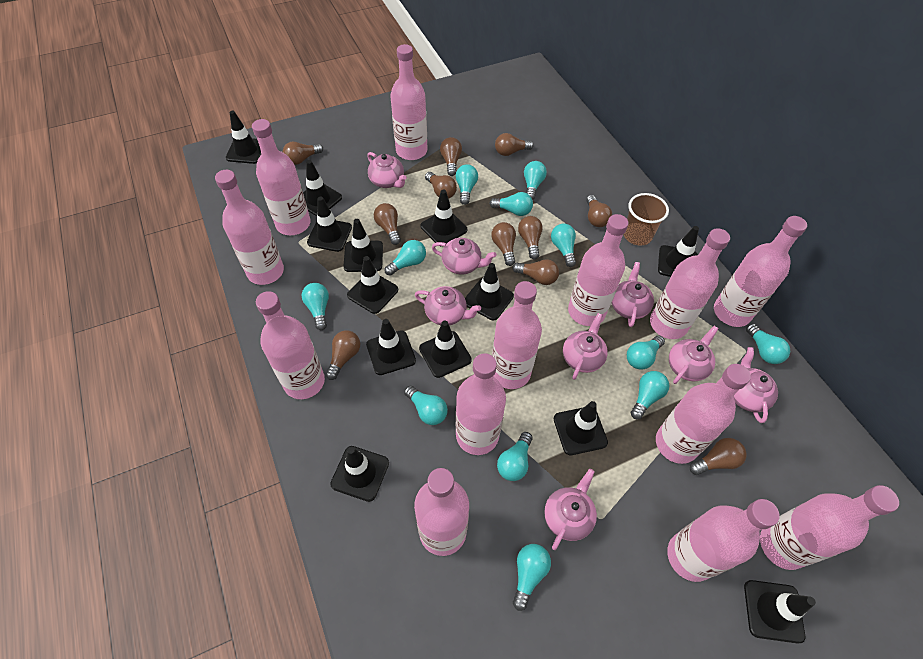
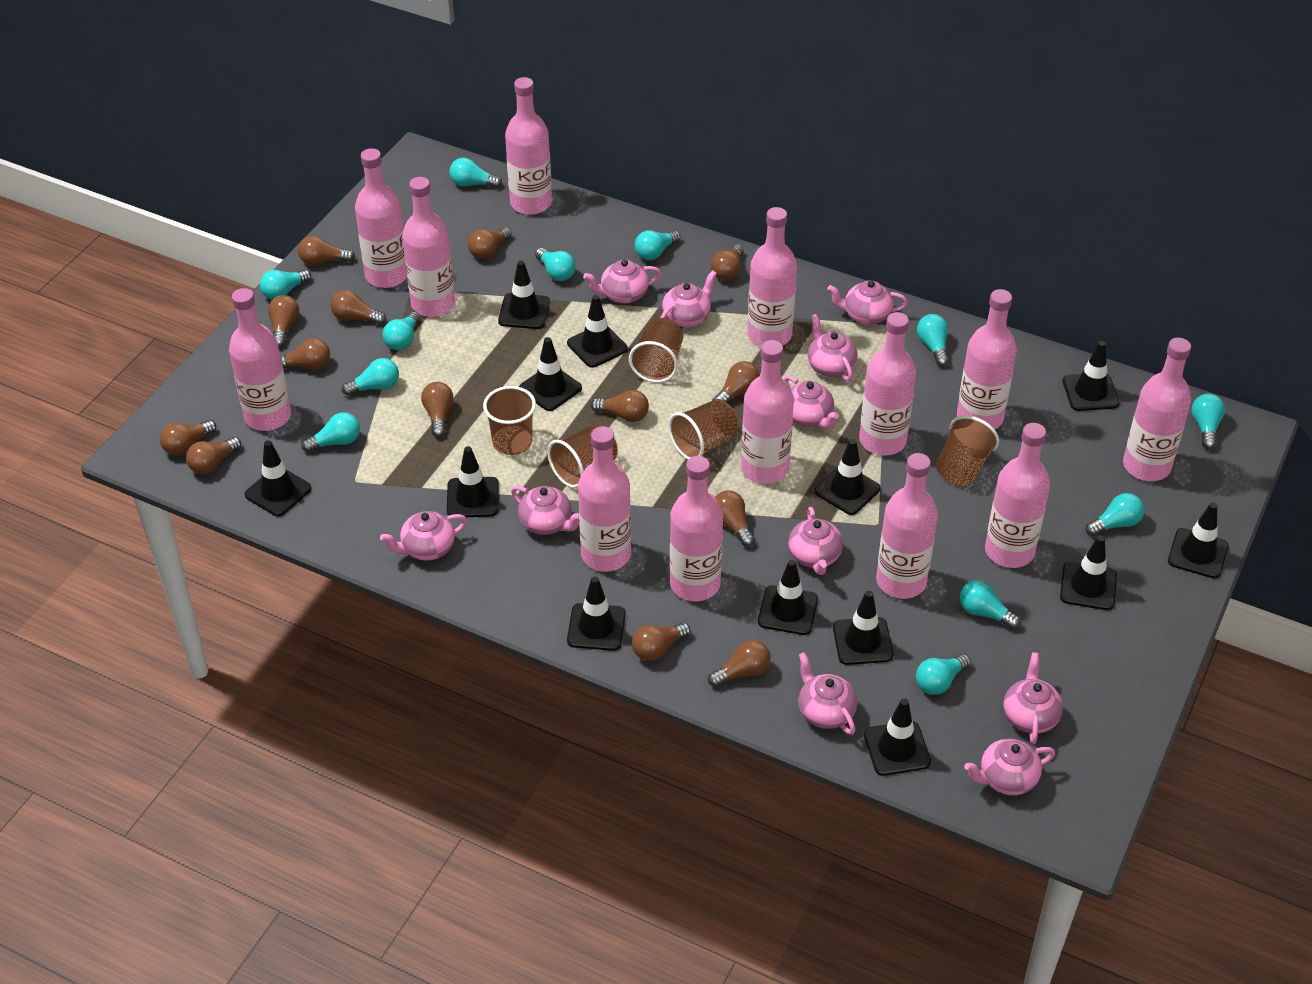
brown cup: [623,193,669,246] = 1 -> [483,386,536,455] [547,424,618,488] [629,318,683,383] [668,399,738,459] [936,416,999,486] = 5
brown light bulb: [283,142,323,165] [326,330,360,380] [374,203,401,245] [425,172,457,199] [440,137,462,176] [491,222,516,266] [495,133,534,156] [512,259,559,285] [518,216,543,259] [586,195,612,227] [690,438,747,475] = 11 -> [160,420,217,455] [186,437,241,474] [268,295,299,347] [280,338,330,369] [298,235,355,266] [330,290,386,325] [421,382,454,437] [468,227,512,259] [591,390,649,422] [632,622,691,661] [708,640,771,687] [711,244,744,280] [712,361,760,403] [715,490,755,546] = 14
pink teapot: [367,152,407,188] [415,286,481,325] [432,238,497,274] [544,469,597,550] [563,313,608,380] [612,262,654,327] [669,326,719,384] [733,347,778,423] = 8 -> [380,511,467,561] [511,486,579,535] [583,259,661,304] [660,270,717,327] [784,375,839,429] [788,507,843,575] [798,652,857,735] [808,314,858,381] [827,280,908,325] [964,739,1055,795] [1003,652,1063,744] = 11

